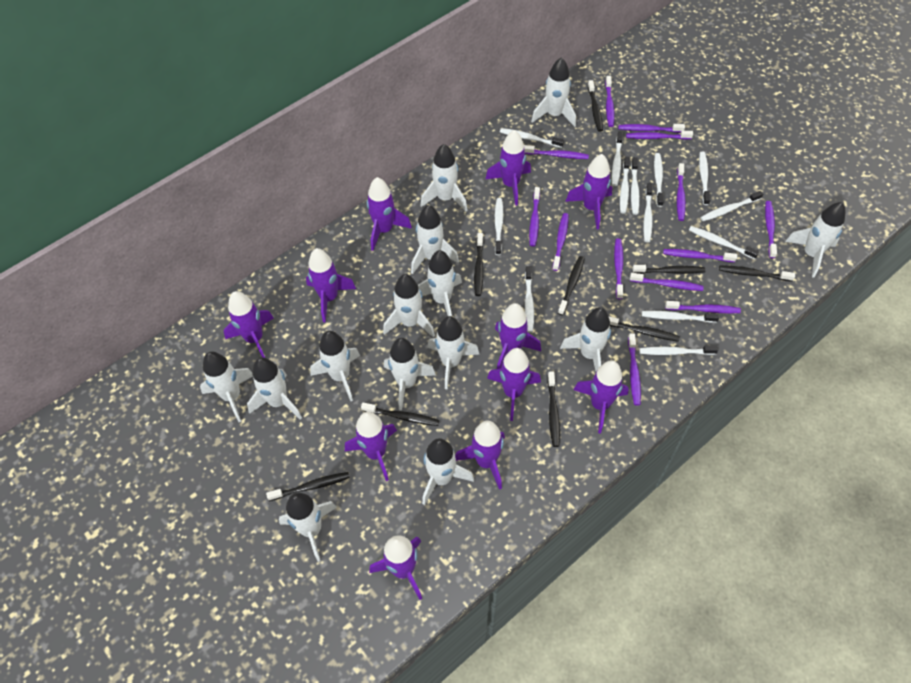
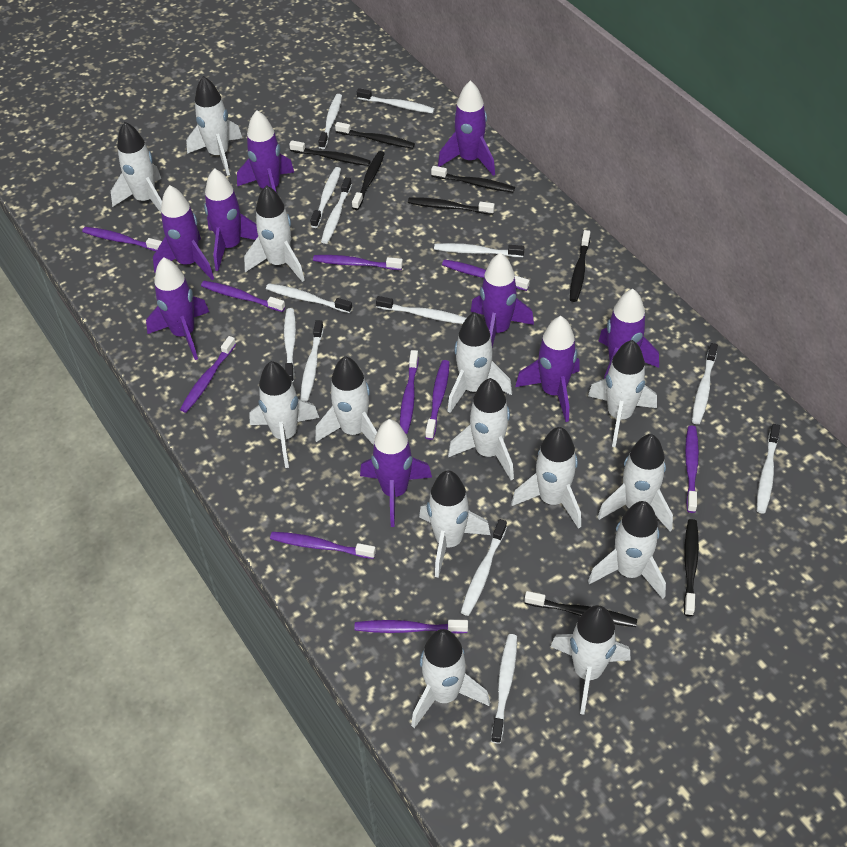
black toothbrush: [266,472,350,501] [361,403,440,426] [474,233,484,296] [547,372,560,447] [558,256,585,315] [588,80,603,132] [609,317,680,342] [632,265,705,274] [719,265,795,281] = 9 -> [289,140,371,166] [335,122,415,148] [352,151,385,210] [408,197,495,215] [431,166,515,192] [524,591,637,627] [570,230,590,302] [684,519,699,616] = 8
purple rocket: [224,291,274,358] [306,248,356,322] [345,412,397,481] [367,177,412,251] [369,535,422,600] [455,421,505,490] [486,130,531,206] [487,348,541,421] [495,303,541,369] [565,154,612,229] [573,360,629,433] = 11 -> [146,257,209,360] [153,185,214,280] [204,168,258,271] [237,110,294,193] [360,419,432,527] [438,80,495,176] [471,253,534,347] [515,316,580,422] [598,289,659,379] = 9
purple toothbrush: [524,145,589,159] [529,187,540,247] [552,213,569,271] [605,76,614,127] [614,239,623,299] [618,124,685,133] [626,131,693,140] [628,333,641,406] [630,273,704,291] [663,249,737,262] [665,301,741,314] [677,163,686,221] [765,201,777,258] = 13 -> [82,227,162,251] [180,336,236,413] [201,281,285,312] [270,532,376,559] [313,255,403,270] [354,620,468,634] [400,350,419,434] [425,360,450,440] [442,260,530,291] [685,426,699,513] = 10

